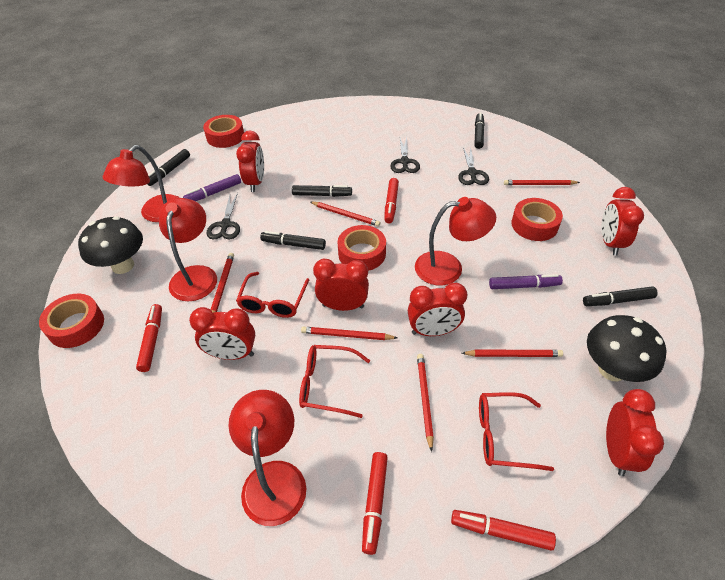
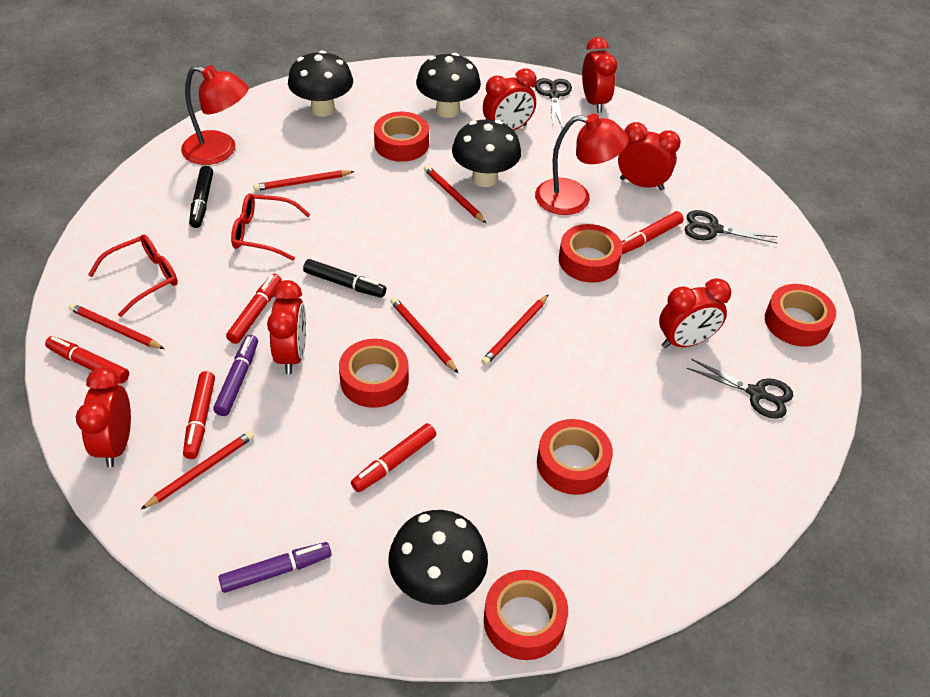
black marker: [147,149,190,186] [260,231,326,250] [292,185,352,197] [474,113,485,149] [583,286,658,306] = 5 -> [189,166,213,228] [303,259,386,298] = 2
black mushroom: [78,216,143,274] [587,315,667,382] = 2 -> [288,50,353,117] [388,510,488,605] [416,53,481,118] [452,119,521,187] = 4
red glasses: [236,272,309,318] [299,345,370,418] [479,392,554,471] = 3 -> [88,235,178,317] [231,193,311,261] = 2
red lamp: [102,145,180,222] [159,198,217,301] [229,390,307,526] [415,197,496,286] = 4 -> [181,65,249,165] [535,114,629,215] = 2
red marker: [136,304,162,372] [362,452,388,555] [384,178,399,224] [451,510,556,551] = 4 -> [45,336,129,384] [183,371,215,459] [226,274,282,344] [351,423,436,492] [621,211,684,254] = 5
red tape: [39,294,104,348] [203,115,244,148] [337,225,386,271] [511,198,563,241] = 4 -> [339,339,409,408] [374,112,429,162] [484,570,568,660] [537,419,613,495] [559,224,623,283] [765,284,836,347] = 6

